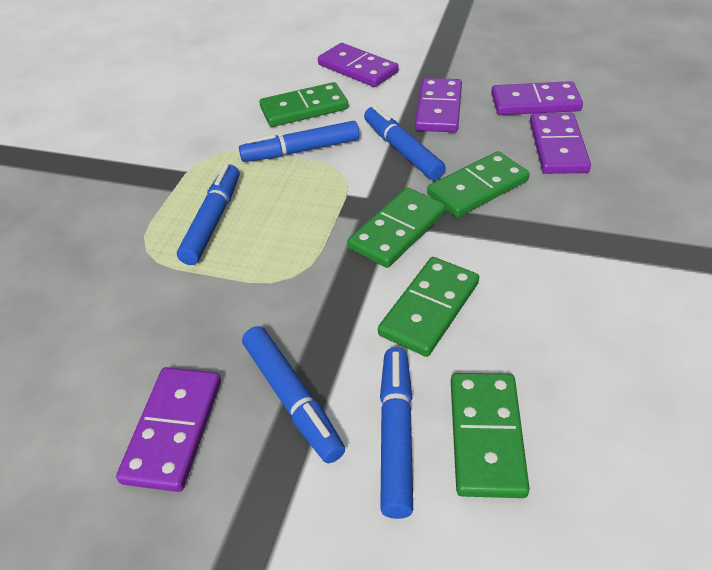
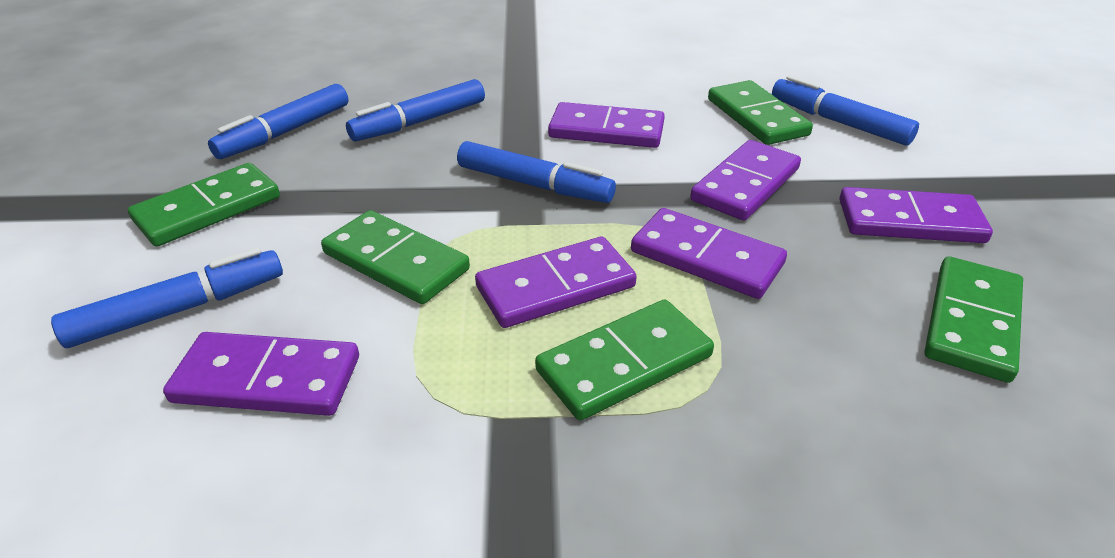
purple domino: [116,367,221,492] [318,43,398,87] [415,78,462,132] [491,81,583,115] [530,112,591,174] = 5 -> [163,332,359,416] [475,237,637,328] [548,102,665,148] [631,208,787,299] [690,140,801,220] [840,187,993,243] = 6

